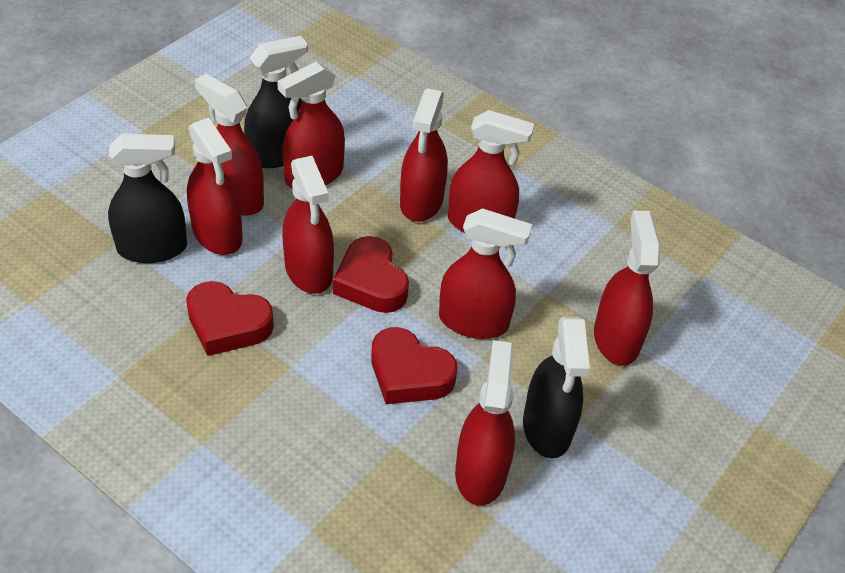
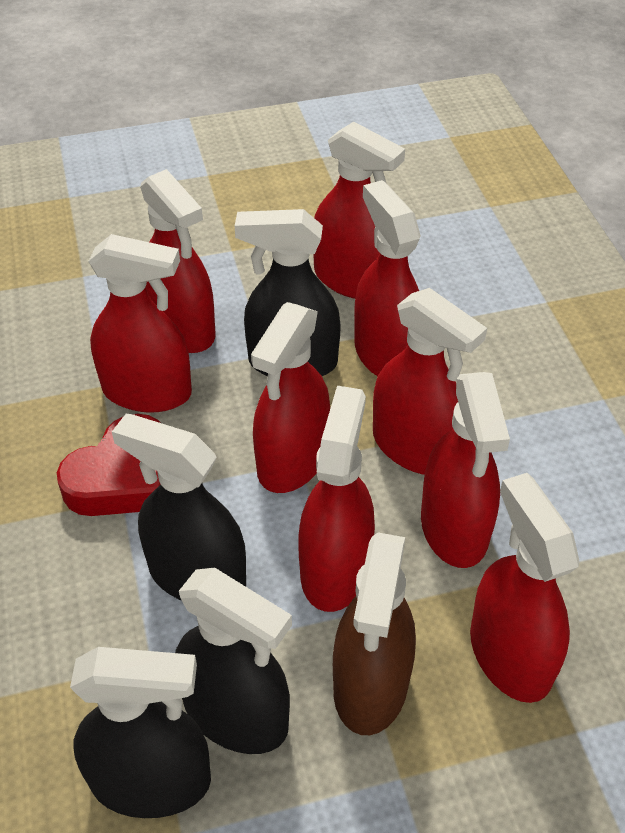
black spray bottle: [108,134,187,263] [244,36,308,168] [523,317,590,458] = 3 -> [70,647,211,818] [112,414,246,601] [175,568,292,754] [235,209,341,376] = 4
brown spray bottle: none = 0 -> [333,532,416,735] = 1
red heart: [186,281,274,356] [333,236,409,313] [371,327,457,404] = 3 -> [57,413,161,516] = 1

